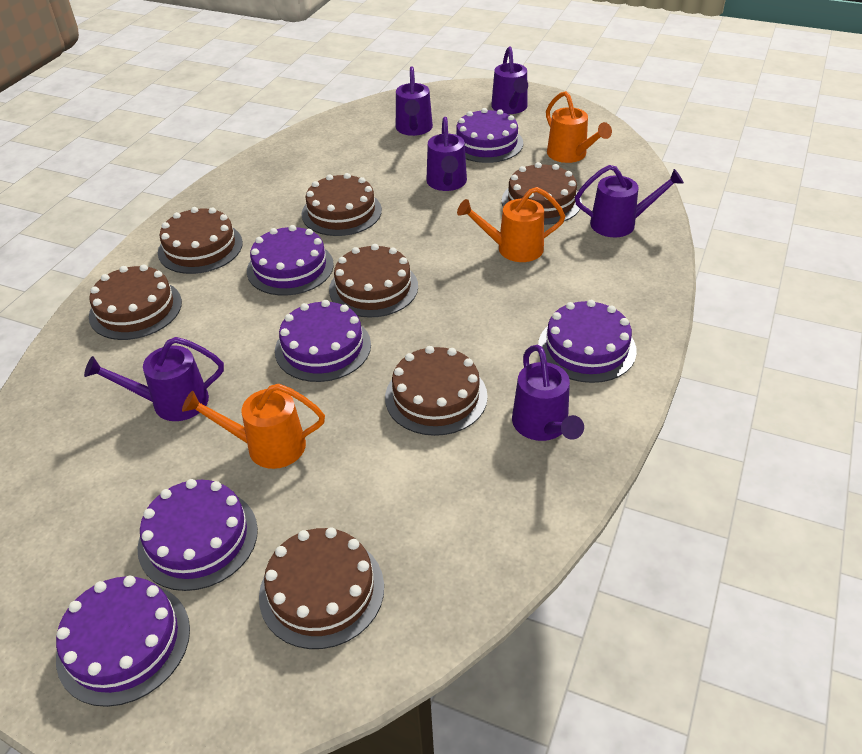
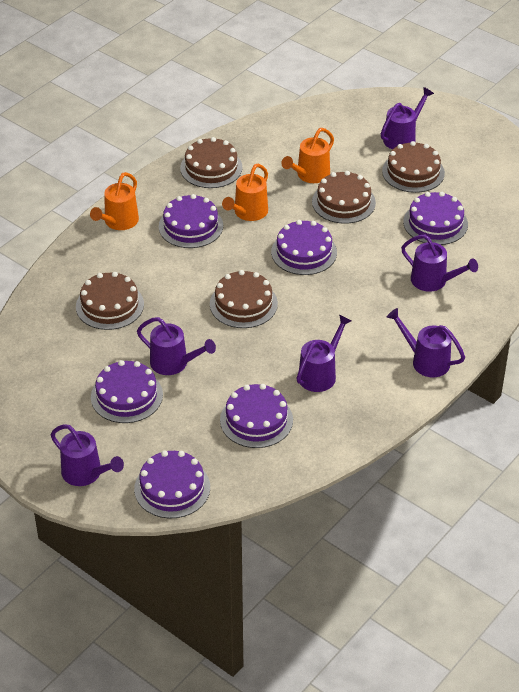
brown cake: [89,264,182,340] [158,207,243,274] [259,528,384,649] [302,173,382,236] [329,244,418,318] [385,346,488,436] [502,162,582,225] = 7 -> [76,272,144,330] [180,137,243,188] [210,270,278,328] [312,171,376,224] [382,141,445,193] = 5

